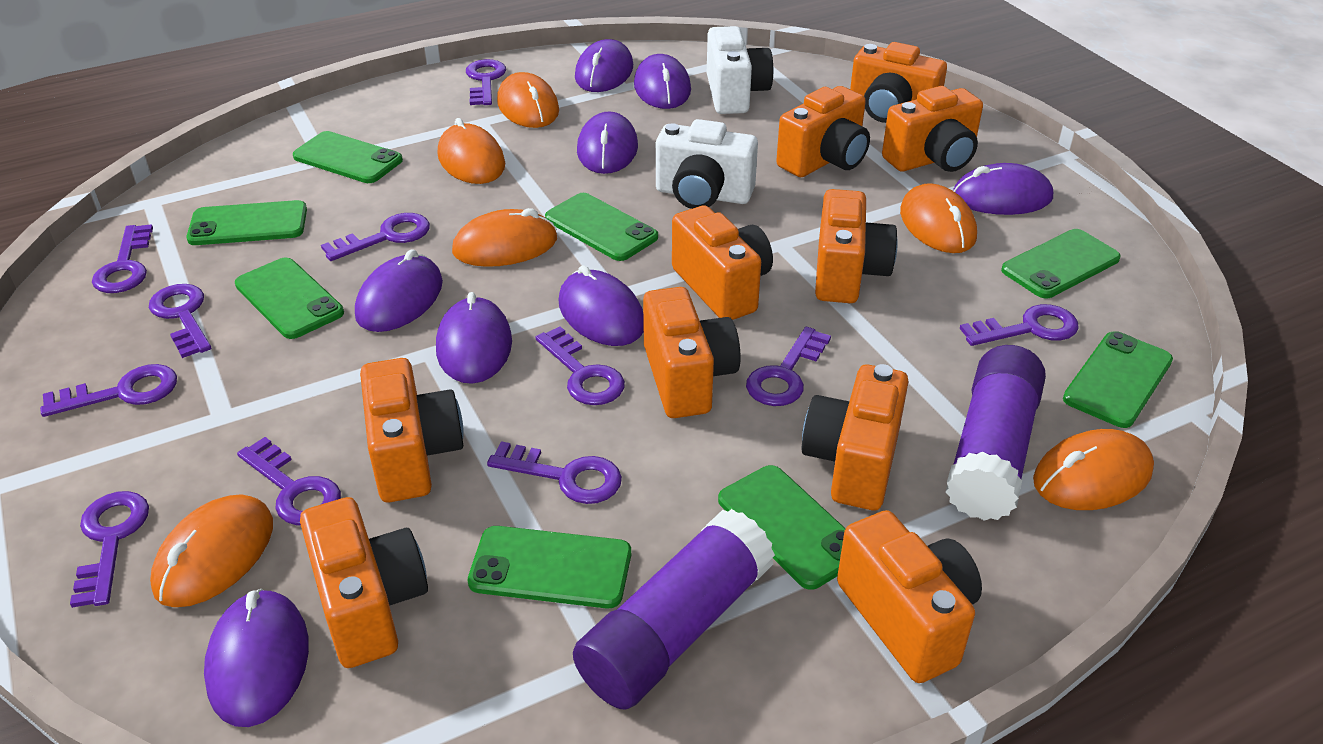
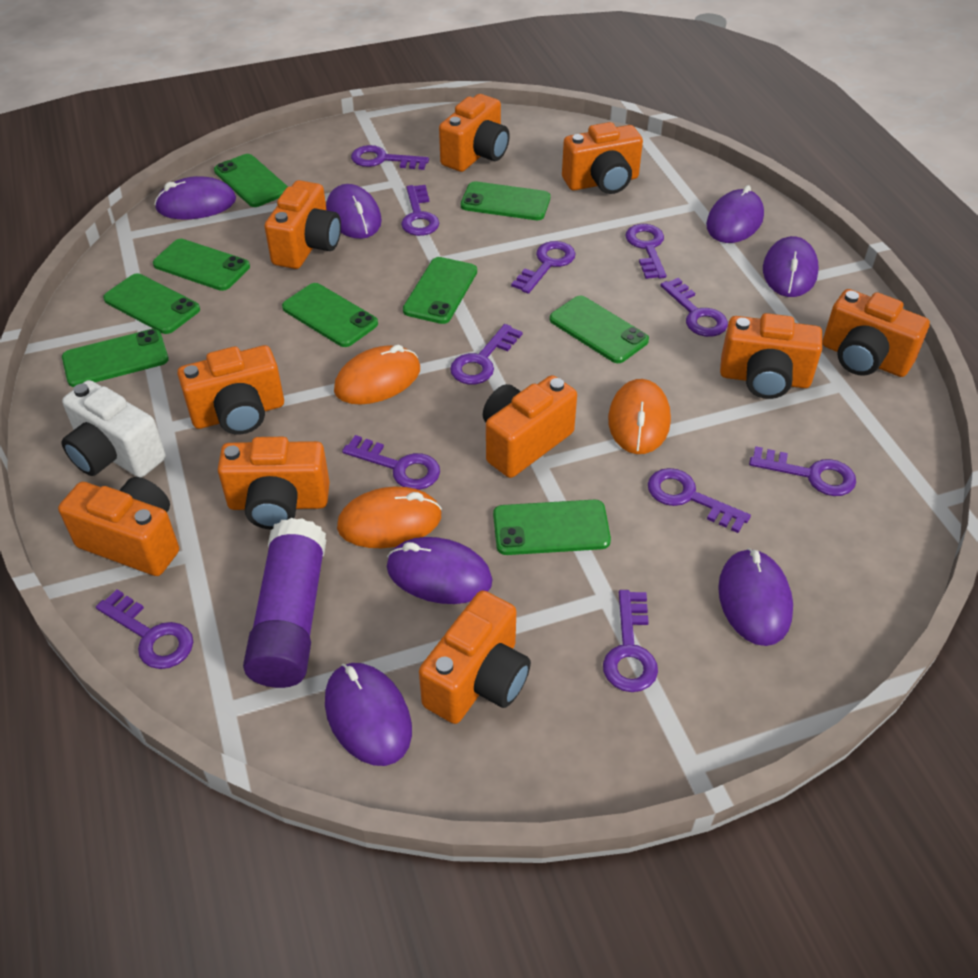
green phone: [186,200,307,245] [235,258,344,339] [293,131,403,183] [468,526,631,608] [545,193,658,261] [718,465,846,590] [1001,229,1121,298] [1063,331,1173,428] = 8 -> [62,329,169,387] [103,273,200,334] [153,239,250,291] [214,154,288,207] [282,283,378,347] [403,257,477,324] [461,181,550,220] [493,500,611,555] [550,296,649,363] = 9
orange mouse: [150,494,273,607] [438,118,505,184] [452,208,557,267] [497,72,559,128] [900,183,977,253] [1033,429,1154,510] = 6 -> [334,345,420,405] [337,487,442,548] [608,379,671,454] = 3
purple glue stick: [573,509,775,709] [945,345,1046,521] = 2 -> [243,518,326,688] = 1
purple mouse: [204,589,309,727] [355,249,443,332] [436,292,512,384] [559,265,644,346] [575,39,633,92] [577,112,638,174] [634,54,691,109] [953,163,1053,215] = 8 -> [154,176,236,219] [325,663,412,766] [326,184,382,239] [387,537,493,604] [706,185,764,243] [718,548,793,646] [763,236,819,297] = 7
white camera: [656,119,758,209] [707,26,774,114] = 2 -> [61,380,166,478] = 1

